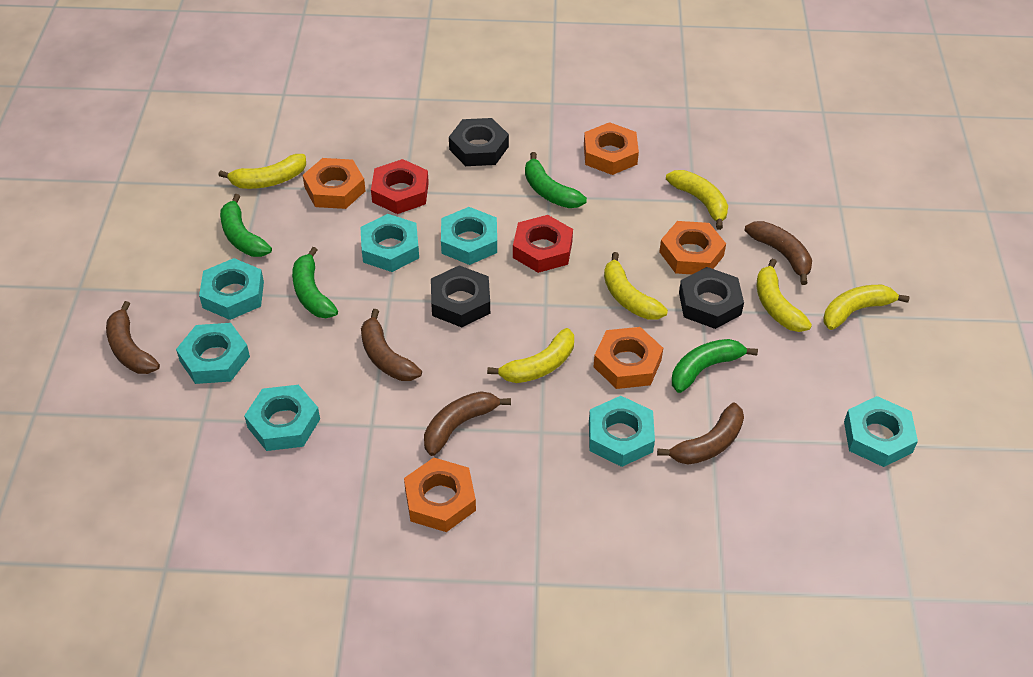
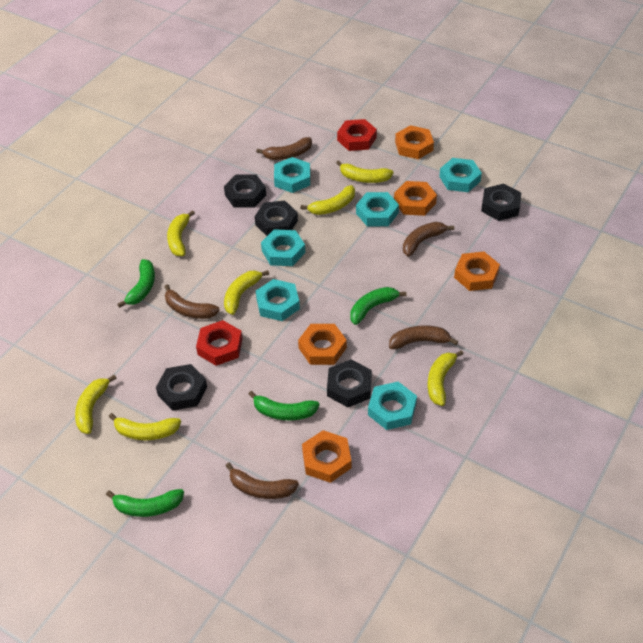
black nut: [431,265,490,327] [449,118,509,166] [679,267,744,329] = 3 -> [156,364,207,411] [224,174,266,208] [254,201,298,236] [327,359,372,407] [481,184,521,221] = 5
turquoise nut: [176,323,250,384] [199,258,264,320] [244,385,320,451] [360,214,419,272] [441,207,497,265] [589,396,655,467] [844,396,918,467] = 7 -> [256,279,300,321] [261,229,305,266] [274,157,310,193] [356,192,399,226] [368,382,417,430] [439,158,482,192] = 6
yellow banana: [218,154,306,189] [487,328,574,383] [604,252,668,320] [666,170,728,230] [757,259,812,332] [823,285,910,330] = 6 -> [75,375,117,434] [109,413,181,440] [167,210,195,256] [224,270,269,315] [301,185,355,215] [336,160,394,183] [428,350,463,406] = 7

